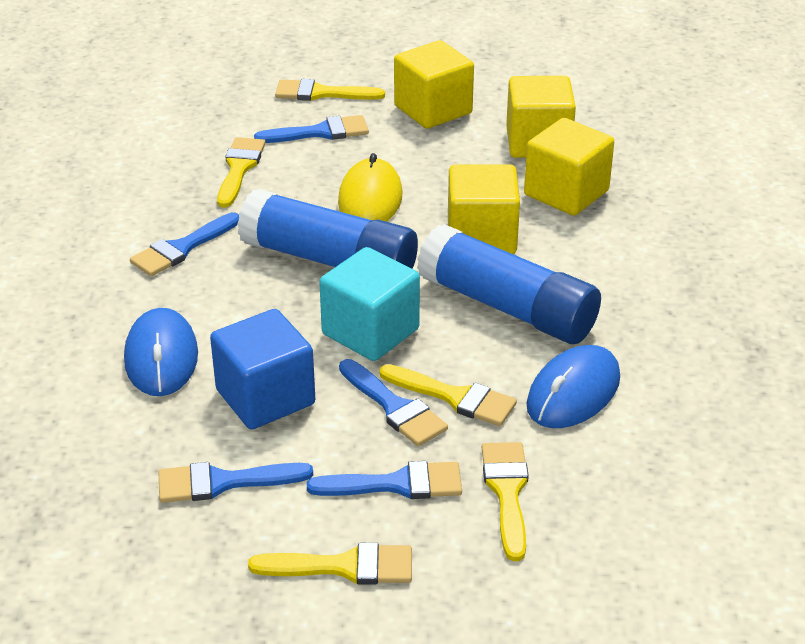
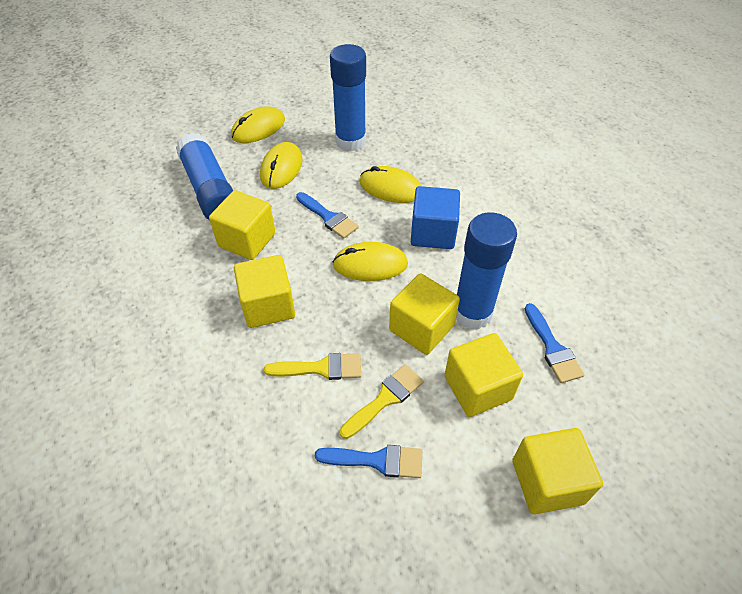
blue brush: [130,212,239,276] [159,462,313,503] [254,115,369,143] [307,461,462,499] [339,359,448,446] = 5 -> [296,192,359,239] [315,445,422,478] [525,303,584,383] = 3
blue glue stick: [237,189,418,269] [417,224,601,344] = 2 -> [176,133,233,220] [330,44,366,152] [456,212,517,329] = 3
blue mouse: [124,308,198,396] [527,345,620,428] = 2 -> none = 0
turquoise cube: [319,247,420,361] = 1 -> none = 0
yellow brush: [217,137,265,208] [248,543,412,585] [275,79,385,101] [379,364,517,426] [482,442,529,561] = 5 -> [264,353,361,380] [340,364,424,439] = 2
yellow cube: [394,40,474,129] [448,165,520,254] [506,76,576,158] [524,118,614,216] = 4 -> [209,190,276,260] [234,255,295,328] [389,274,460,355] [444,333,523,417] [512,428,603,514] = 5
yellow mouse: [338,153,402,222] = 1 -> [231,106,285,143] [260,142,303,189] [333,242,408,281] [359,166,422,203] = 4

